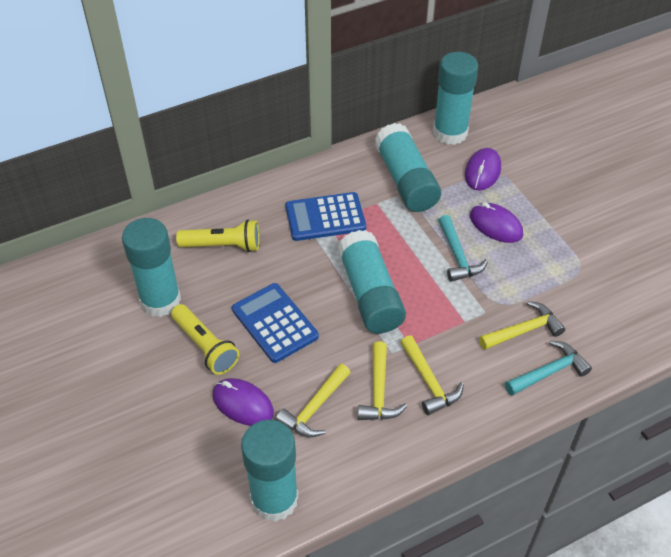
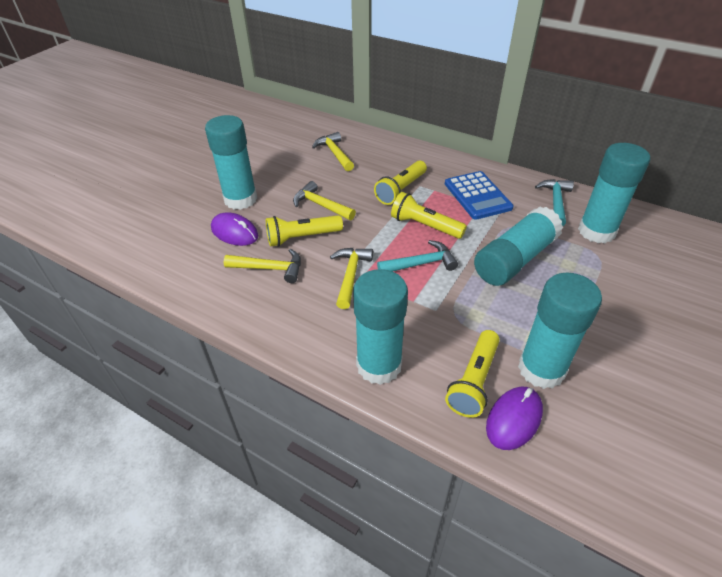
blue calculator: [232,283,319,363] [285,192,366,241] = 2 -> [445,171,514,220] = 1
purple mouse: [213,378,274,426] [465,148,501,191] [470,202,523,243] = 3 -> [211,212,258,246] [486,386,543,450] = 2
yellow flashlight: [171,304,240,375] [176,220,260,252] = 2 -> [266,215,343,247] [374,161,427,205] [391,192,467,239] [445,330,500,418] = 4

